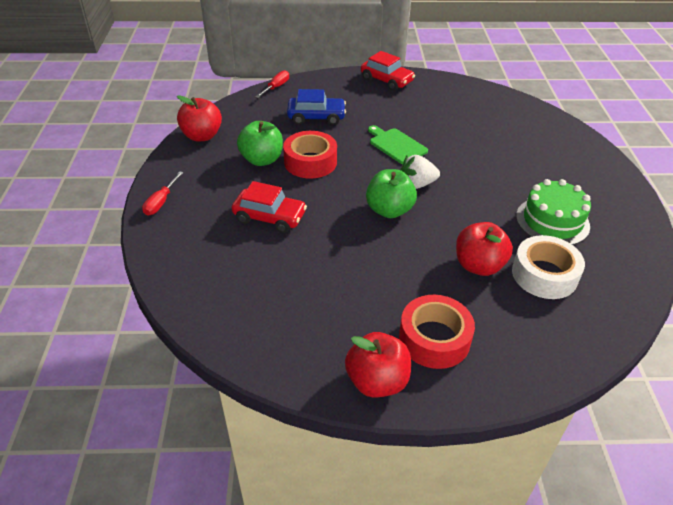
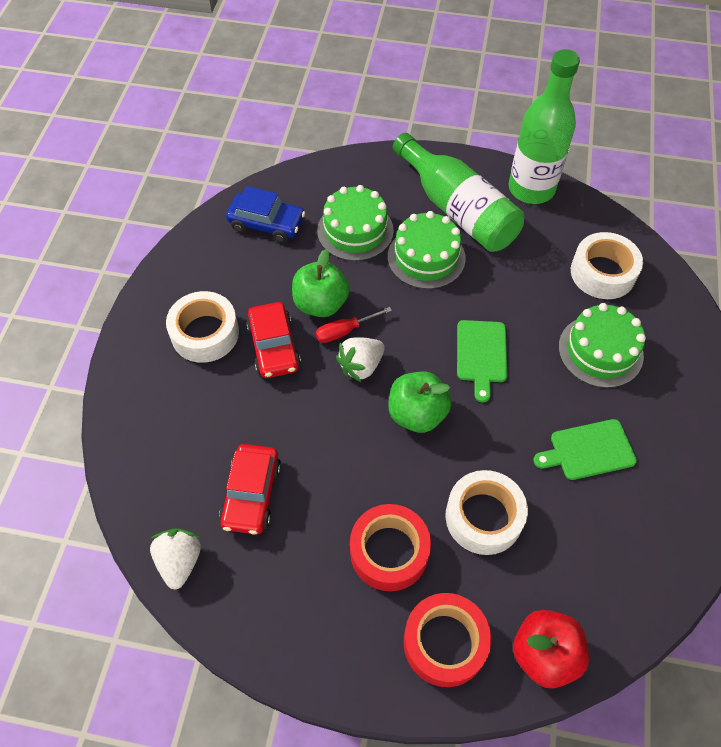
green bottle: none = 0 -> [393,133,524,252] [509,49,580,204] = 2
green cake: [516,179,591,245] = 1 -> [317,185,394,261] [388,211,466,289] [559,303,646,388] = 3
green cutting board: [368,125,428,164] = 1 -> [457,320,507,403] [533,419,637,480] = 2
red apple: [177,95,222,142] [345,332,411,398] [456,222,513,276] = 3 -> [513,610,589,689] = 1
red screwdriver: [142,172,183,215] [256,70,289,98] = 2 -> [316,307,392,343] = 1
white strawberry: [400,155,440,189] = 1 -> [150,528,201,590] [336,337,385,382] = 2
white tape: [512,235,585,299] = 1 -> [166,291,239,363] [445,470,528,555] [571,232,643,299] = 3

